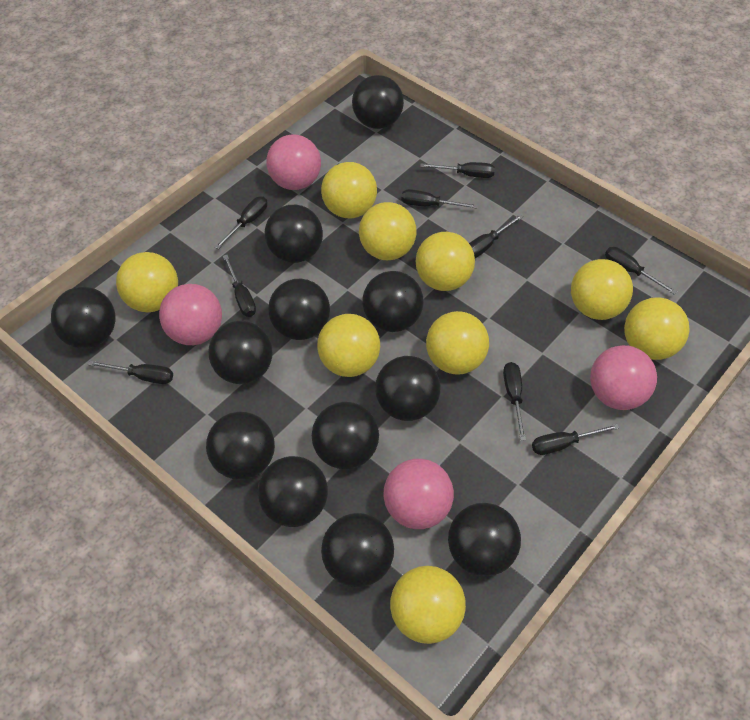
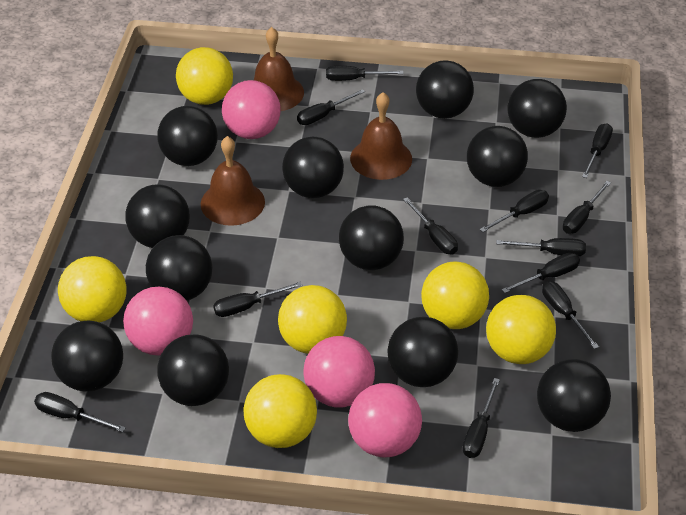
black screwdriver: [88,361,173,384] [215,196,267,249] [223,255,256,317] [401,189,478,209] [420,162,495,178] [469,214,523,258] [503,362,526,441] [532,424,620,455] [605,247,677,295] = 9 -> [34,392,126,432] [213,282,302,317] [297,89,365,125] [326,66,403,81] [403,197,458,255] [463,378,500,458] [480,190,549,232] [496,238,586,256] [502,253,580,293] [542,281,599,349] [563,181,611,234] [582,123,613,178] = 12
brown bell: none = 0 -> [201,136,265,226] [254,27,304,111] [350,92,412,180] = 3
yellow ball: [116,252,178,312] [317,314,380,377] [321,162,377,218] [359,202,417,260] [390,566,466,644] [416,232,475,291] [426,311,489,375] [571,259,633,320] [624,297,690,360] = 9 -> [58,256,127,323] [176,47,233,105] [244,374,317,448] [278,285,347,354] [421,262,489,329] [486,295,556,364] = 6

